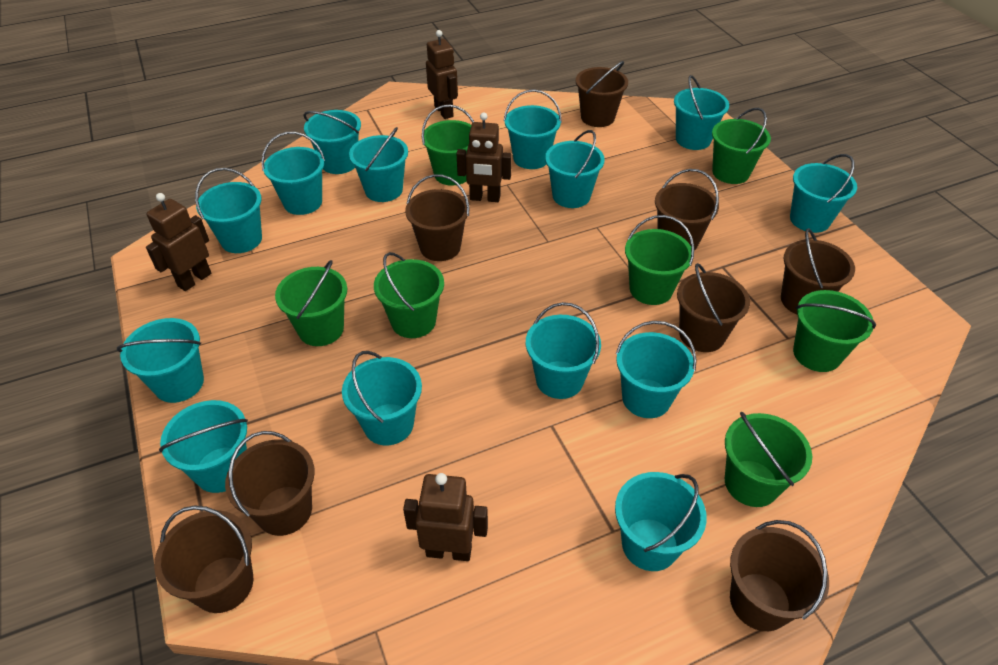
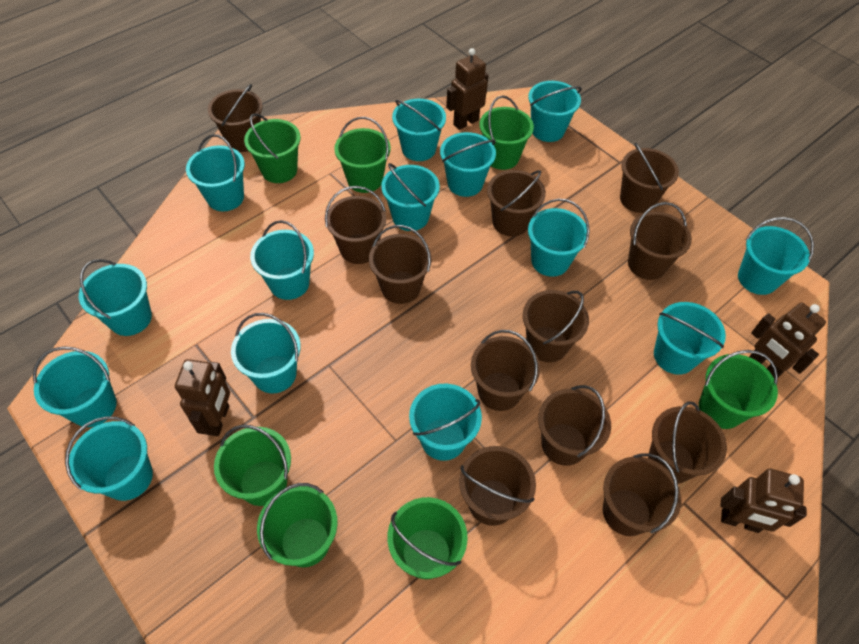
brown bucket: [154,505,253,613] [225,431,315,536] [405,174,469,261] [575,61,628,127] [655,169,719,251] [677,263,750,352] [730,520,829,631] [781,228,855,314] = 8 -> [208,84,262,152] [325,186,386,264] [369,225,432,304] [459,446,536,526] [471,330,540,411] [487,170,546,236] [523,290,589,362] [538,385,611,466] [603,453,682,536] [620,143,679,213] [628,202,692,280] [648,401,727,484] = 12

